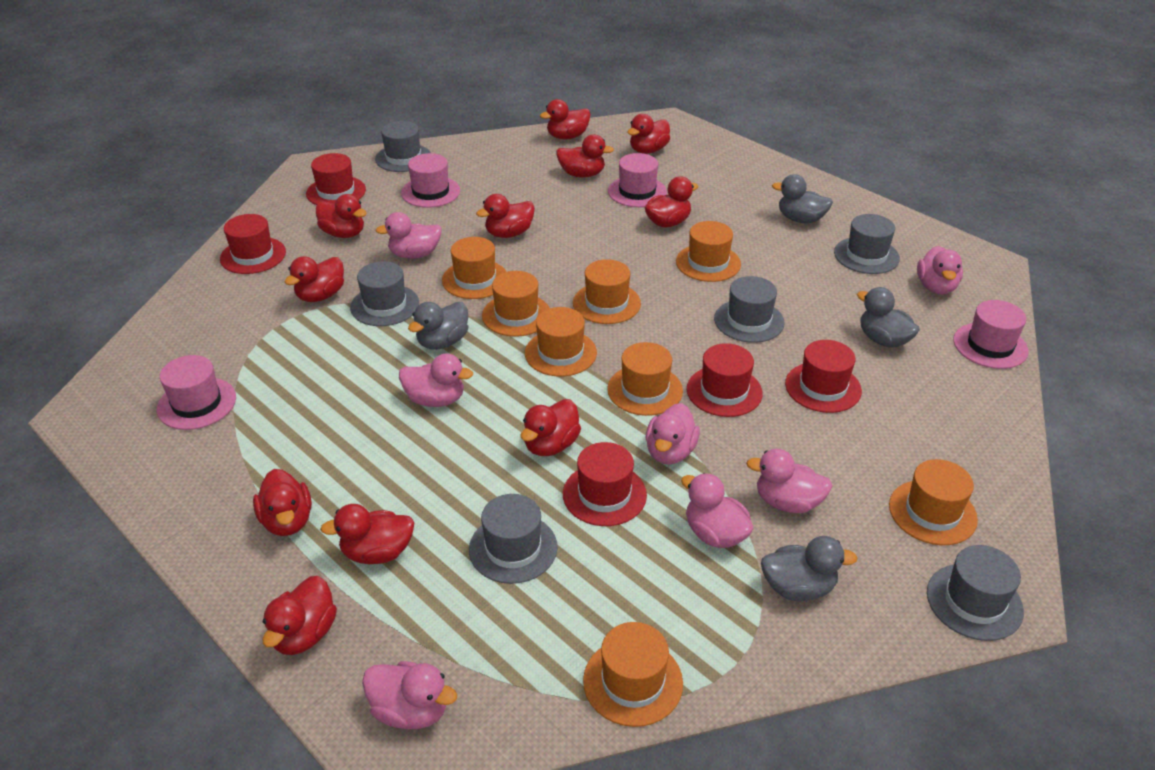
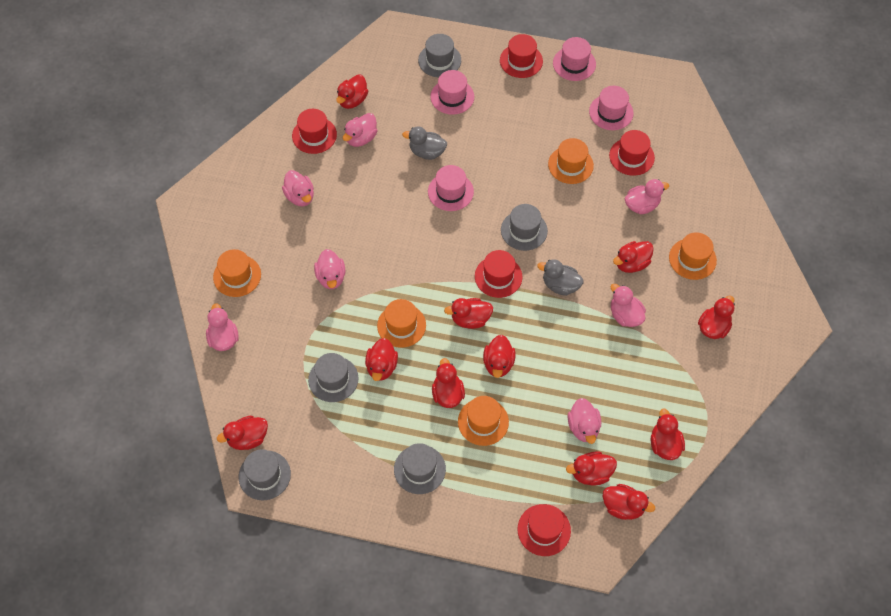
grey duck: [408,302,468,350] [761,536,858,601] [772,174,833,223] [857,287,920,348] = 4 -> [402,126,447,160] [537,259,584,296] = 2
grey hat: [350,261,419,326] [375,121,431,172] [469,494,558,584] [714,276,785,343] [834,214,900,274] [927,545,1024,641] = 6 -> [239,449,291,500] [308,353,359,402] [394,443,446,494] [418,34,461,77] [501,204,548,251] = 5
orange hat: [442,237,507,299] [482,271,550,337] [525,307,597,377] [573,259,641,324] [583,622,683,727] [607,342,683,416] [676,221,741,282] [889,459,978,545] = 8 -> [213,249,261,297] [377,299,426,348] [458,396,509,446] [548,138,594,184] [669,232,717,280] = 5

